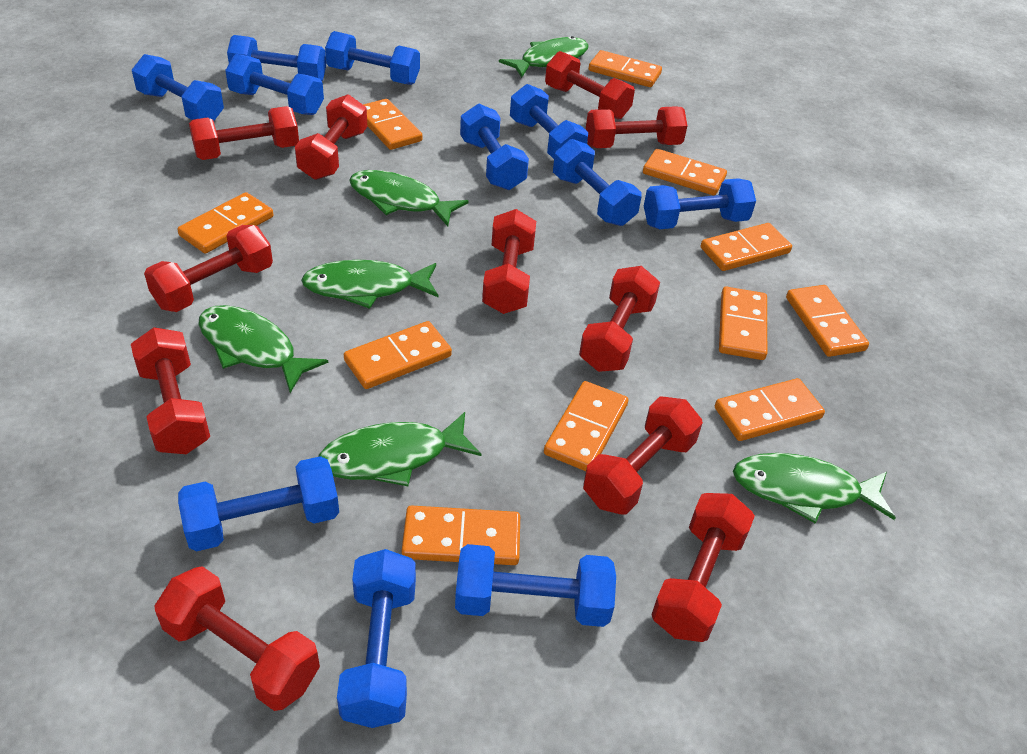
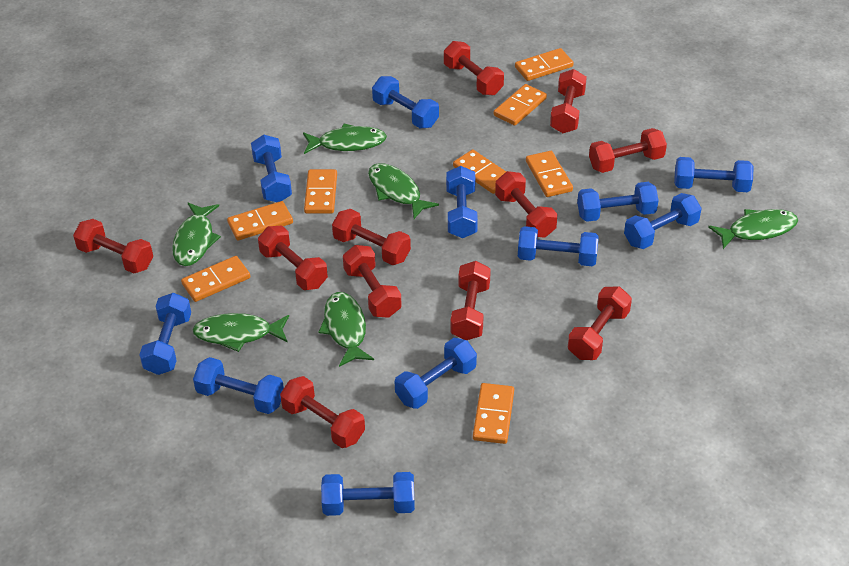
orange domino: [177,192,273,254] [344,321,452,389] [363,99,423,150] [402,505,520,565] [544,381,628,471] [589,50,662,87] [643,149,727,196] [701,223,792,271] [715,378,825,441] [719,287,767,360] [786,285,869,357] = 11 -> [181,256,250,302] [227,201,293,240] [304,169,337,214] [453,149,506,194] [473,383,514,444] [494,84,547,126] [515,48,573,81] [526,151,573,197] = 8

